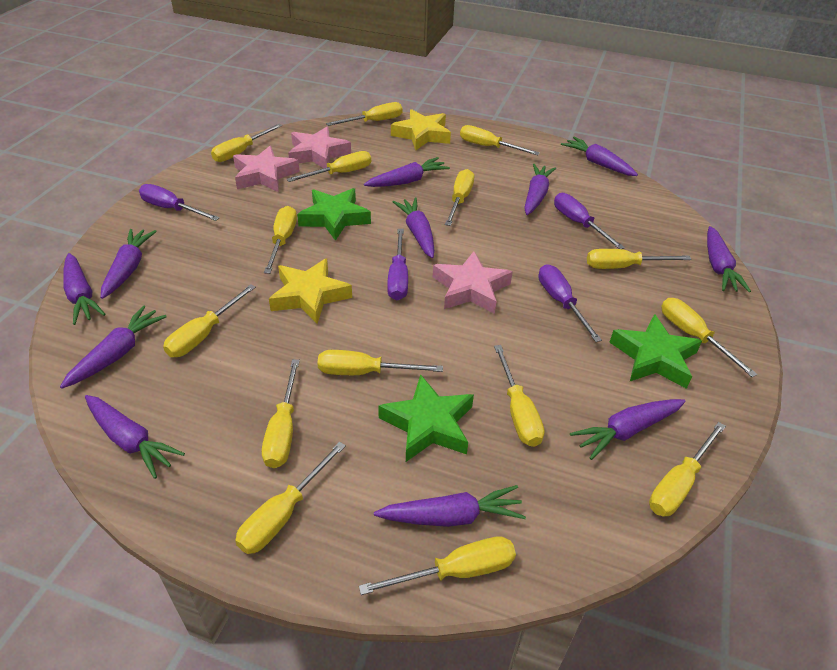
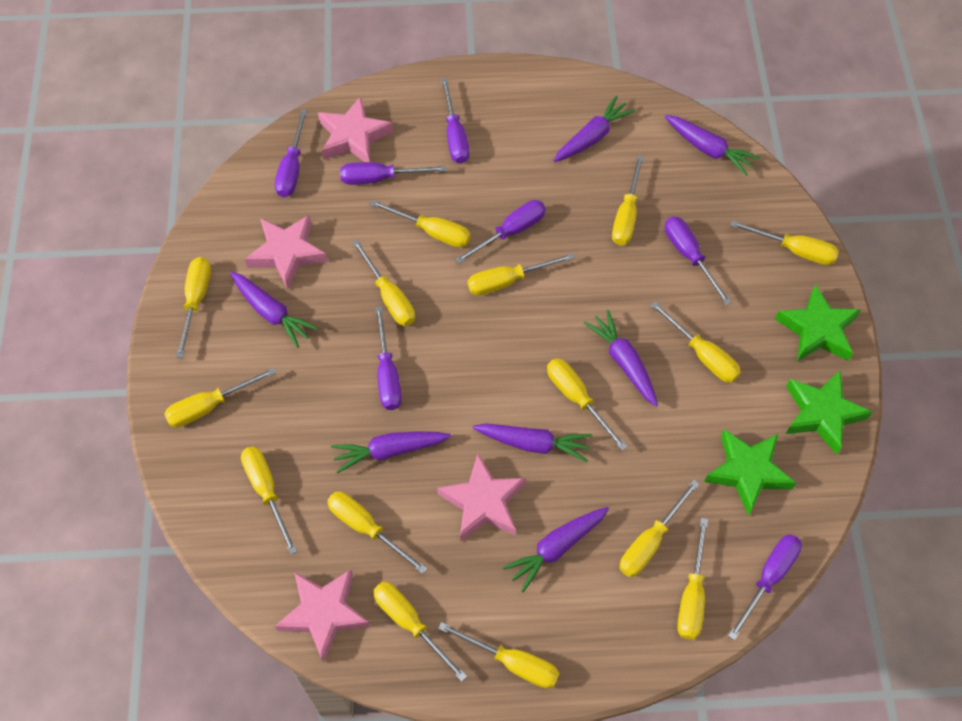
pink star: [233,146,300,192] [288,126,351,168] [433,251,513,314] = 3 -> [245,215,328,289] [275,570,371,663] [318,96,393,162] [437,454,526,542] = 4
purple carrot: [60,305,167,389] [63,253,105,325] [85,395,185,479] [101,229,157,299] [364,157,450,187] [374,485,526,527] [393,197,434,258] [524,164,556,215] [561,137,638,176] [570,399,686,460] [707,226,751,292] = 11 -> [230,272,318,348] [331,431,451,474] [473,423,592,462] [502,507,609,592] [553,96,636,162] [584,310,658,407] [665,115,760,176] = 7
purple screwdriver: [139,184,220,221] [387,229,408,300] [538,264,602,342] [554,193,625,249] = 4 -> [275,109,307,197] [340,162,447,185] [375,306,402,410] [441,78,470,164] [455,200,546,264] [665,216,732,305] [728,534,802,640] = 7
yellow star: [269,258,352,324] [391,109,451,150] = 2 -> none = 0

